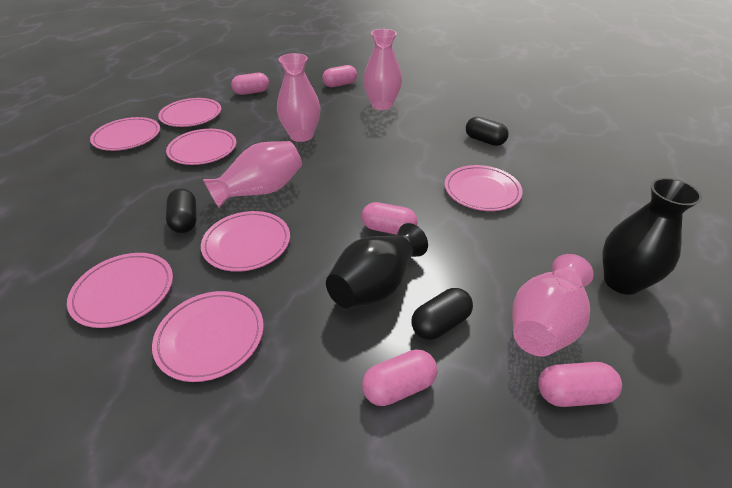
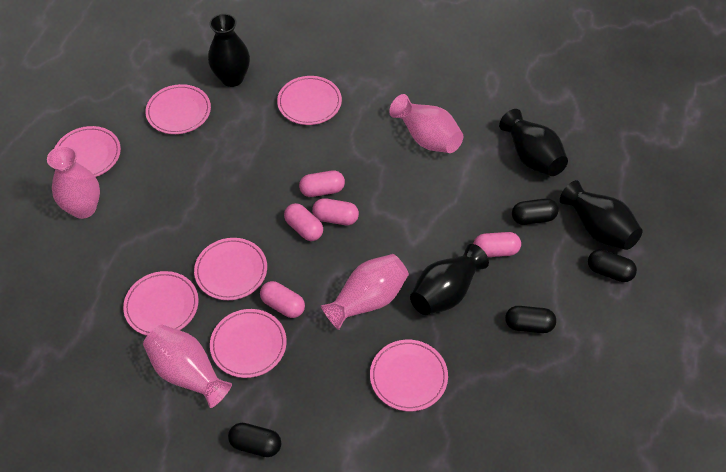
black capsule: [166,188,197,233] [411,288,473,340] [466,117,509,146] = 3 -> [228,423,281,457] [505,306,556,333] [512,198,559,225] [588,249,637,282] = 4
black vase: [326,223,428,308] [603,178,702,295] = 2 -> [208,14,250,87] [410,244,489,315] [499,109,568,176] [560,180,643,250] = 4

